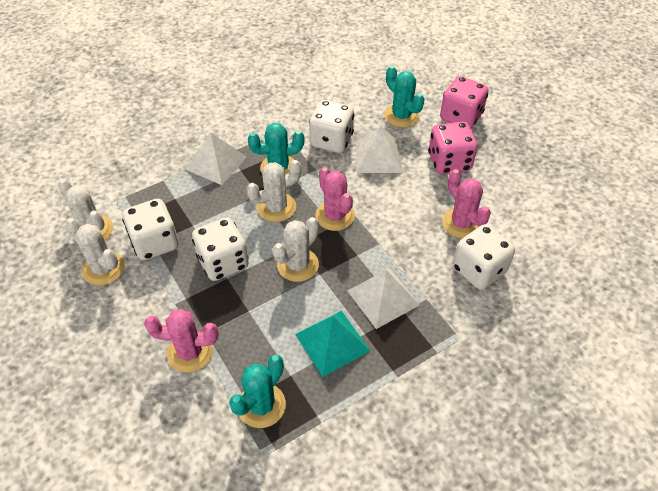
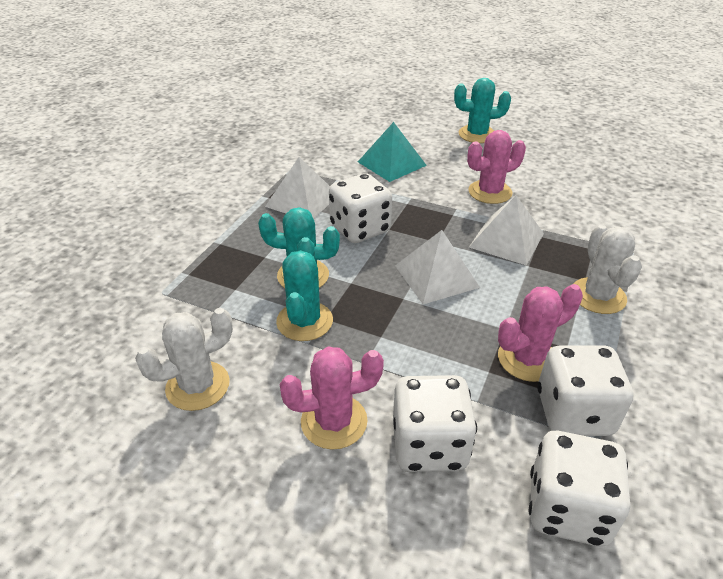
pink dice: [428,122,477,174] [440,76,489,128] = 2 -> none = 0
white cactus: [58,179,113,240] [66,218,125,285] [246,160,301,222] [272,217,319,282] = 4 -> [135,308,233,411] [573,225,642,314] = 2

